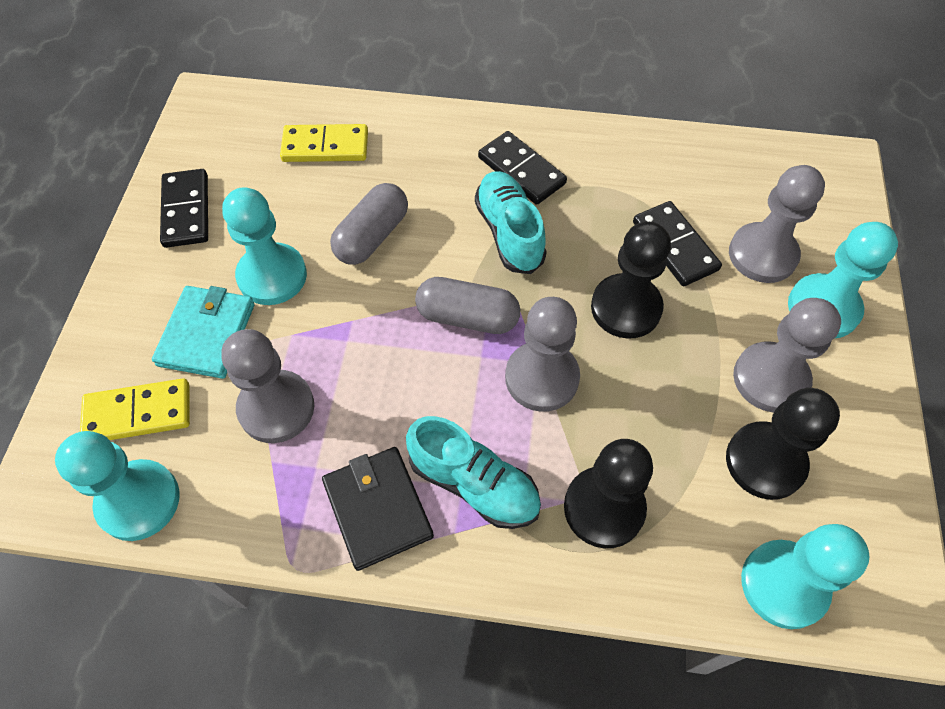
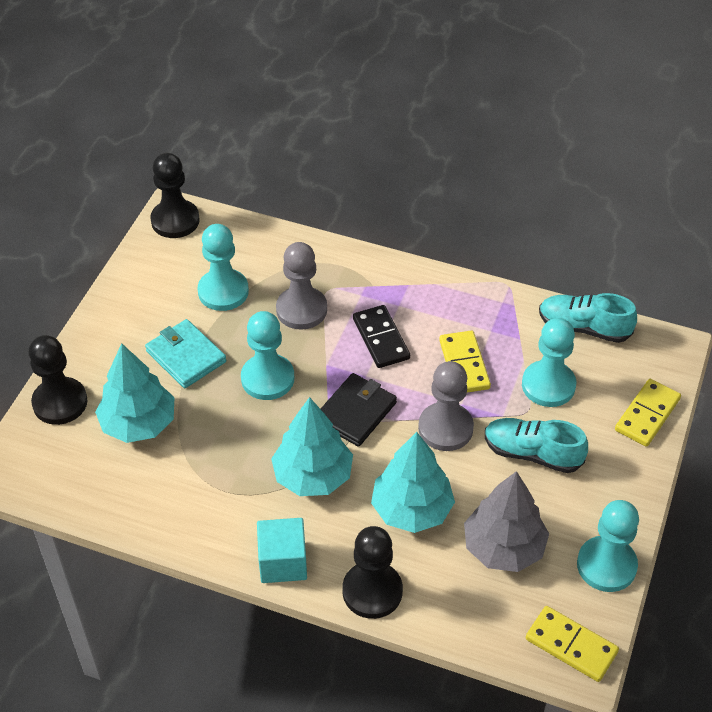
black domino: [160,169,208,248] [478,131,567,205] [633,201,722,286] = 3 -> [353,305,410,368] = 1
grey capsule: [330,183,408,265] [415,277,520,334] = 2 -> none = 0
grey pawn: [221,329,314,443] [505,297,580,412] [729,165,825,283] [733,298,841,413] = 4 -> [276,242,327,330] [418,361,474,451] = 2
grey tree: none = 0 -> [464,471,549,572] = 1
turquoise cube: none = 0 -> [257,518,307,583] = 1
turquoise tree: none = 0 -> [95,343,175,443] [271,397,353,496] [371,432,455,533] = 3
yellow domino: [80,378,190,440] [280,124,368,162] = 2 -> [439,330,491,393] [526,606,619,682] [615,379,681,447] = 3

